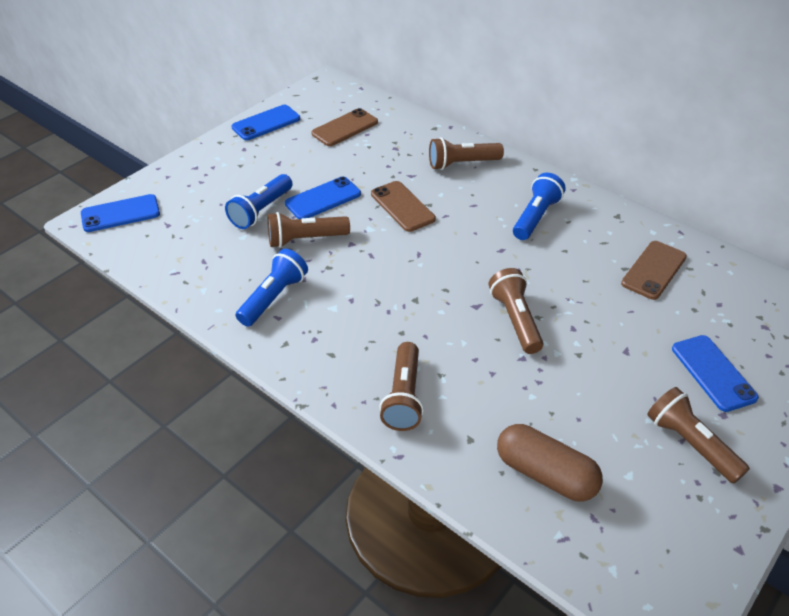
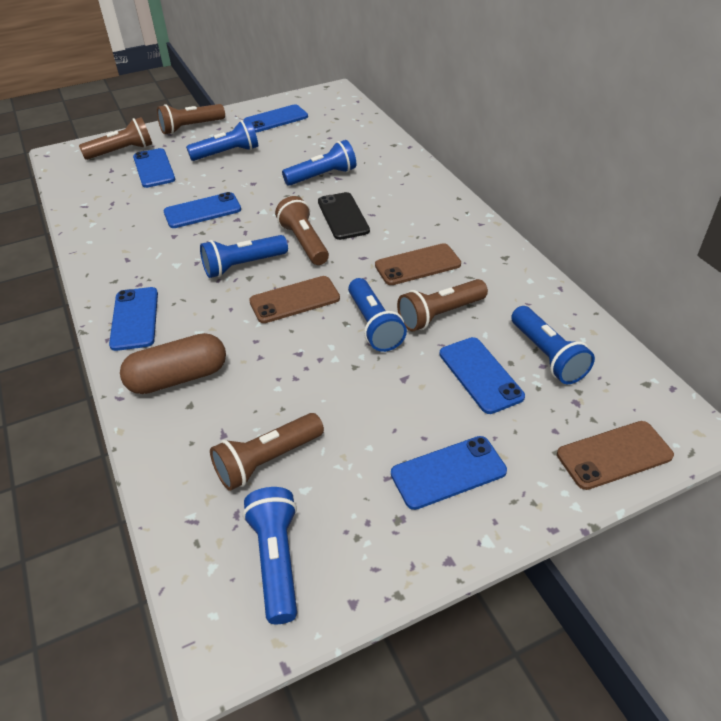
black phone: none = 0 -> [318,192,370,240] = 1
blue flashlight: [225,174,293,229] [235,249,308,327] [513,173,566,240] = 3 -> [186,119,258,161] [200,235,288,278] [243,487,297,624] [282,140,356,186] [348,278,407,352] [511,306,595,384] = 6
blue phone: [81,194,160,232] [232,105,300,140] [285,177,361,219] [672,335,759,412] = 4 -> [109,287,158,351] [133,148,175,188] [164,192,241,228] [243,104,308,132] [391,436,507,510] [439,337,525,414] = 6

